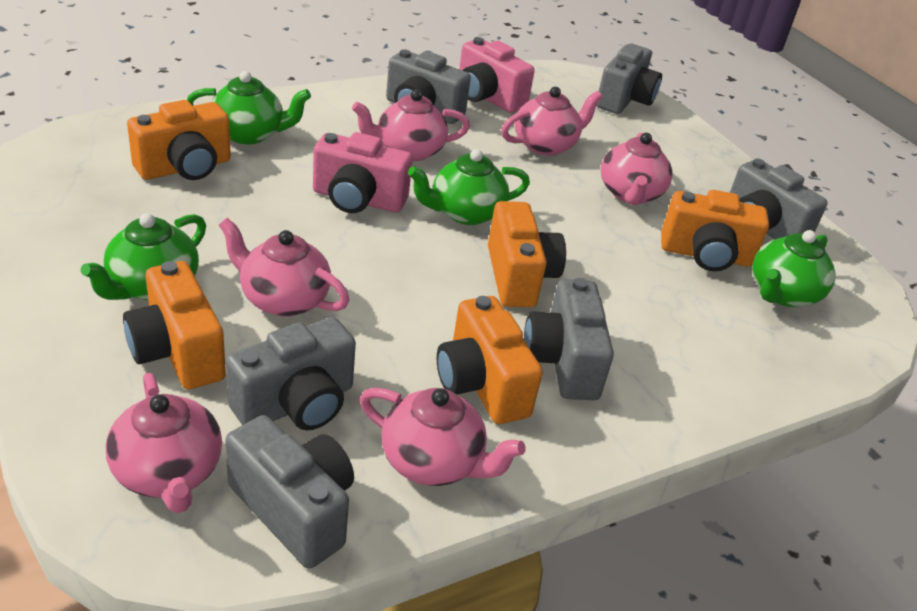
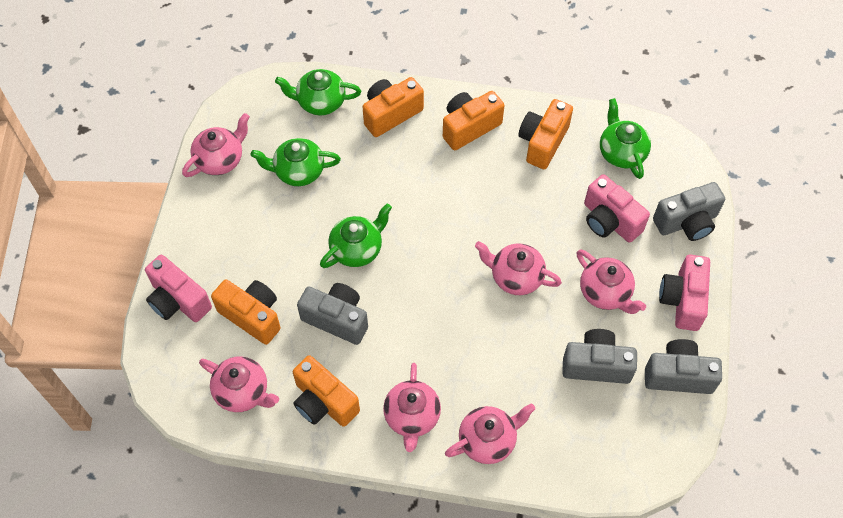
grey camera: [225,415,354,569] [226,317,356,430] [386,49,471,124] [524,278,614,400] [596,44,662,114] [730,159,828,239] = 6 -> [297,283,368,345] [562,329,637,384] [645,339,722,394] [653,182,725,241] = 4
pink camera: [313,132,413,213] [459,37,535,113] = 2 -> [145,255,212,322] [584,174,650,243] [659,255,710,331] = 3

